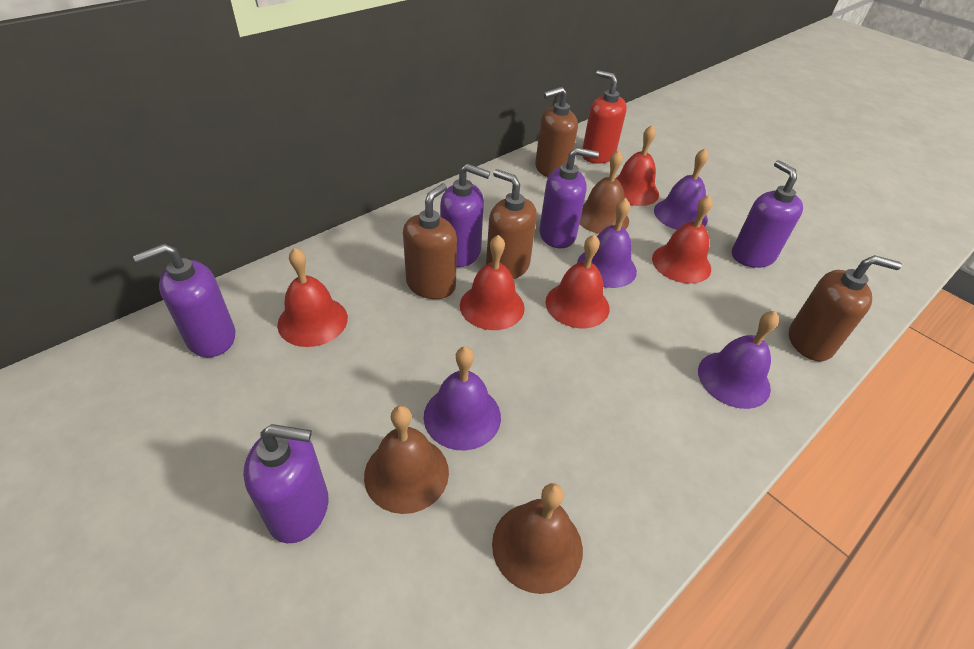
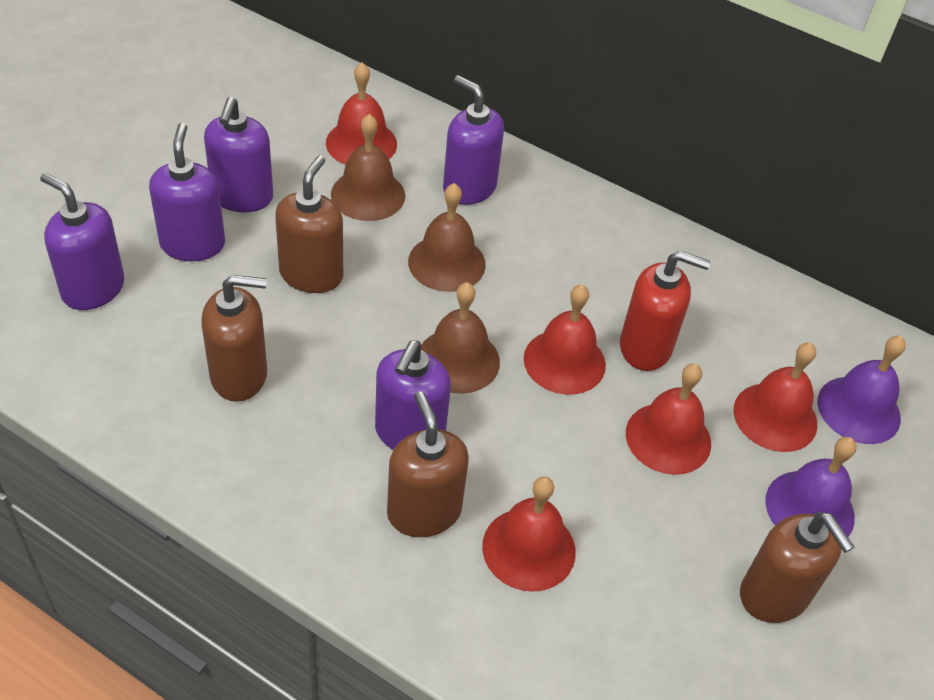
purple bell: [424,347,501,451] [577,198,637,288] [654,148,709,230] [698,311,779,409] = 4 -> [765,437,857,537] [818,336,906,444] = 2

